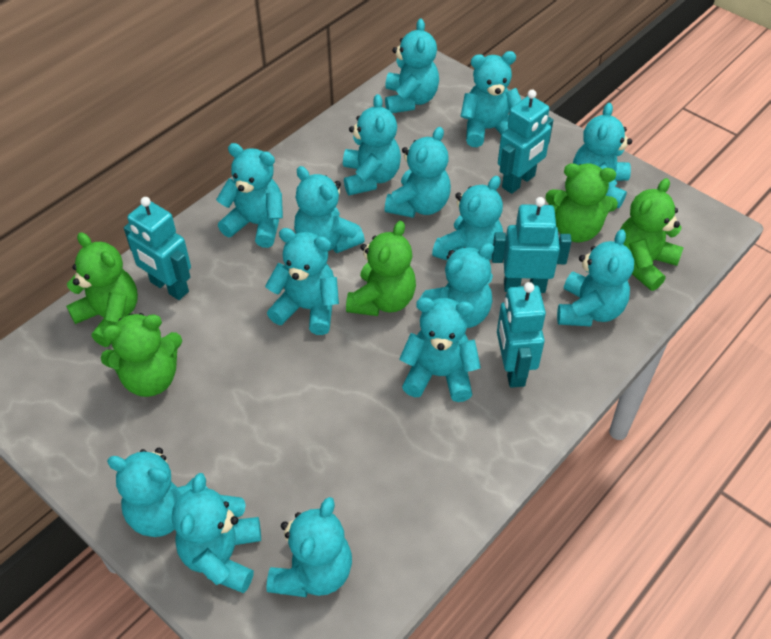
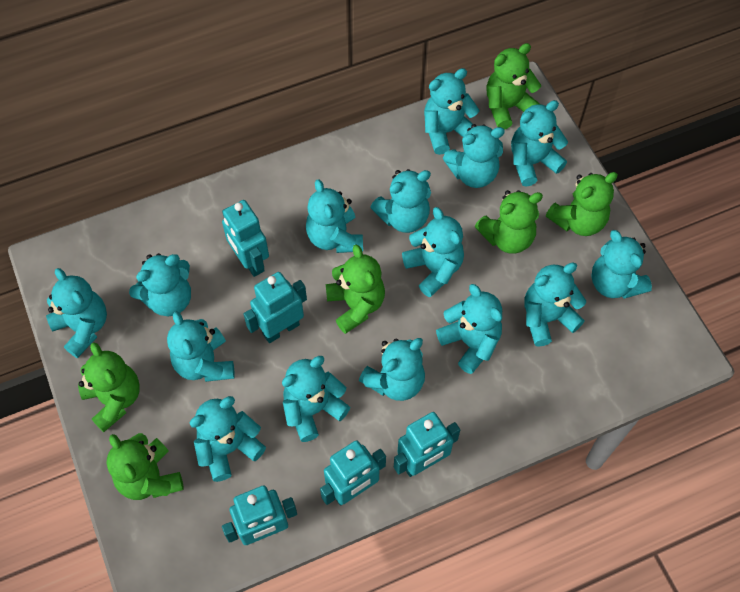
green teddy bear: [66,232,138,347] [101,313,182,397] [346,221,416,316] [545,163,618,242] [620,178,684,291] = 5 -> [78,342,140,432] [107,433,184,500] [326,245,385,334] [475,190,543,254] [486,43,541,130] [546,172,618,236] = 6
turquoise robot: [124,197,191,300] [492,197,572,293] [497,282,546,388] [498,89,553,194] = 4 -> [222,200,269,277] [222,486,297,545] [244,272,307,343] [320,440,386,505] [394,412,460,477] = 5

